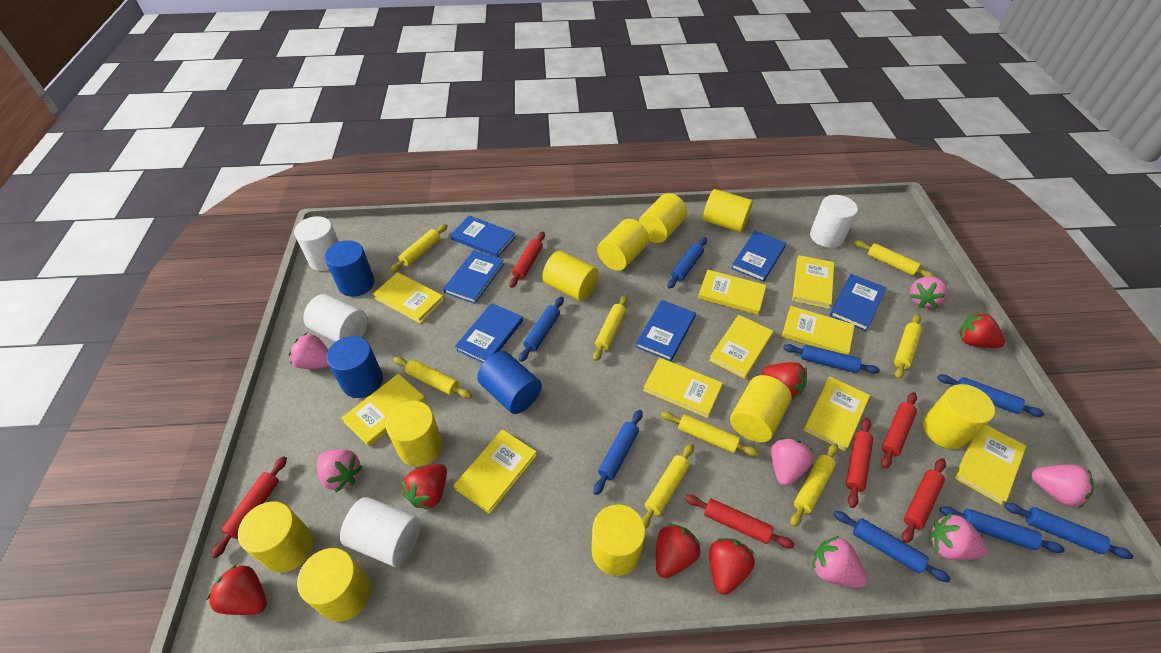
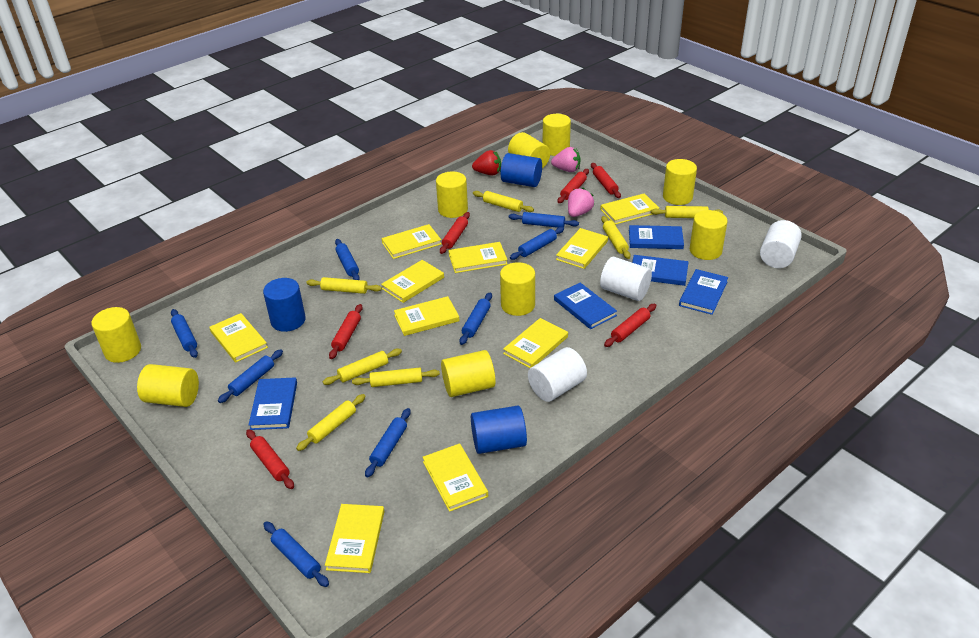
blue book: [443,250,504,304] [450,215,516,258] [455,303,523,363] [636,300,696,362] [731,231,786,282] [830,274,886,331] = 6 -> [249,377,297,430] [554,283,617,329] [629,225,684,249] [632,255,689,286] [679,269,728,315] = 5
pink strawberry: [289,333,329,369] [317,449,363,492] [771,437,814,486] [812,536,867,588] [909,276,948,308] [929,513,988,560] [1032,464,1094,509] = 7 -> [551,147,580,172] [568,188,594,217] = 2
red strawberry: [206,564,267,615] [402,464,447,510] [656,523,701,578] [709,538,755,595] [762,362,807,400] [958,312,1005,348] = 6 -> [472,150,501,175] = 1
white cylinder: [294,216,339,271] [303,294,368,342] [340,497,421,567] [810,195,858,248] = 4 -> [528,347,587,402] [600,257,652,301] [760,220,802,268] = 3
yellow cylinder: [238,501,313,573] [297,548,371,622] [386,401,443,466] [542,251,599,301] [592,504,646,576] [597,219,649,271] [639,193,687,243] [703,189,753,232] [730,375,792,443] [923,384,995,449] = 10 -> [91,307,141,363] [137,364,199,407] [436,172,468,218] [441,350,496,397] [500,262,535,316] [508,132,550,168] [543,114,571,156] [663,159,697,205] [690,210,728,260] = 9
yellow rolling pin: [390,224,448,273] [393,357,472,399] [593,295,628,361] [642,443,694,529] [661,411,759,456] [790,443,838,527] [854,240,935,277] [894,314,922,379] = 8 -> [296,394,366,451] [306,277,382,294] [323,349,402,385] [352,367,440,387] [473,191,534,212] [601,216,631,259] [651,206,723,218] = 7

